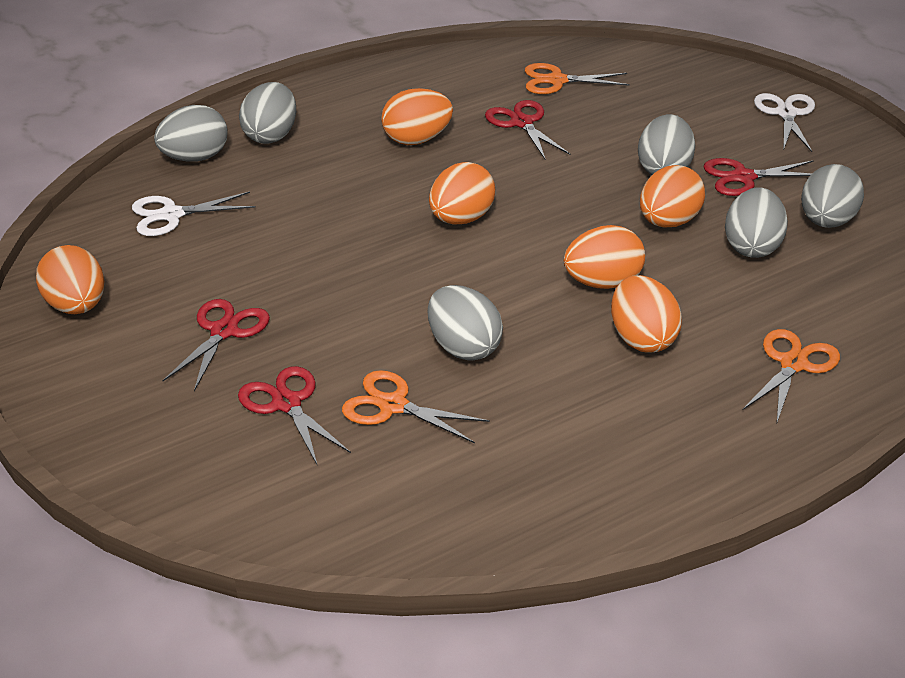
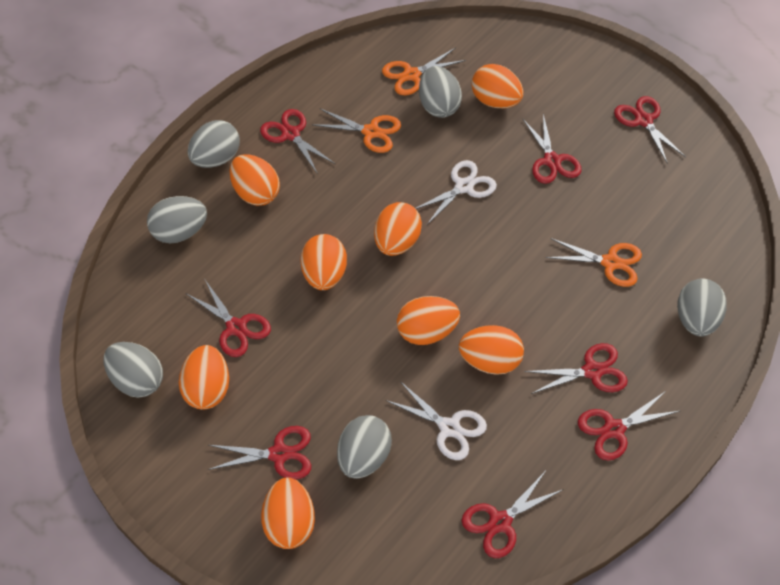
orange egg: [36,245,105,314] [381,88,453,145] [429,162,495,225] [564,225,645,289] [611,275,682,353] [640,165,705,228] = 6 -> [179,345,229,410] [230,154,280,206] [261,477,315,549] [300,234,347,290] [374,202,422,256] [397,296,460,345] [459,325,524,375] [471,64,523,108] = 8
red scissors: [162,299,270,391] [238,366,351,464] [485,100,571,159] [703,158,814,196] = 4 -> [187,280,271,357] [208,426,311,479] [260,109,335,174] [462,472,564,558] [523,114,581,184] [524,343,628,394] [578,391,679,460] [614,96,686,164] = 8

